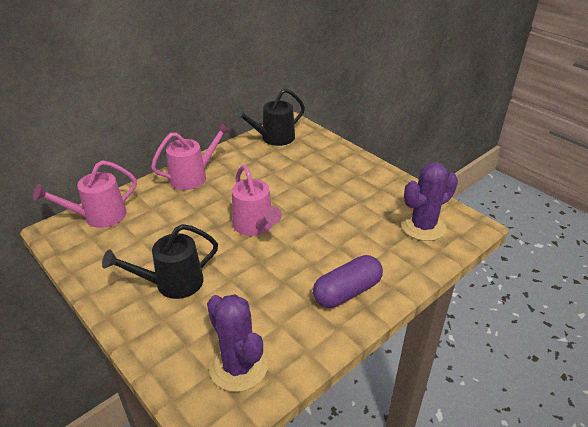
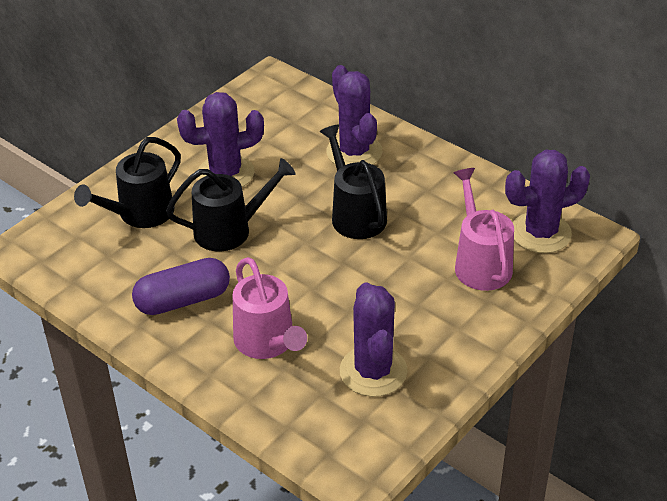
black watering can: [102,224,218,299] [234,88,305,146] = 2 -> [74,137,181,228] [166,158,295,252] [320,124,387,239] = 3
pink watering can: [33,160,137,228] [151,123,231,190] [232,165,282,236] = 3 -> [233,257,307,359] [454,168,514,291] = 2
purple cactus: [207,294,268,392] [401,162,458,241] = 2 -> [177,92,264,187] [326,65,382,165] [340,282,407,397] [505,150,590,253] = 4

